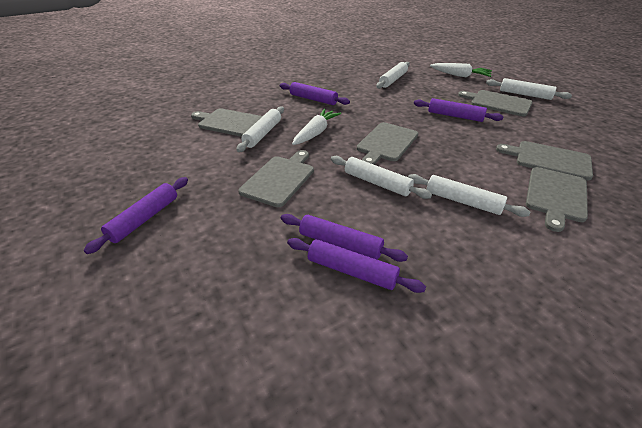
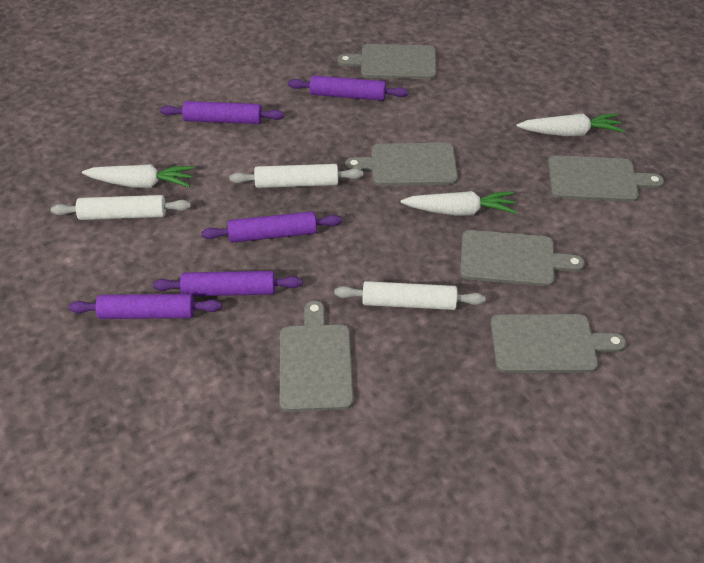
white carrot: [292,109,341,145] [430,63,492,78] = 2 -> [82,164,194,188] [401,191,517,216] [517,113,625,136] = 3
white rolling pin: [236,106,284,152] [331,156,432,199] [376,62,410,89] [408,174,530,217] [486,78,572,100] = 5 -> [51,195,191,220] [229,164,363,188] [335,281,486,310] = 3

